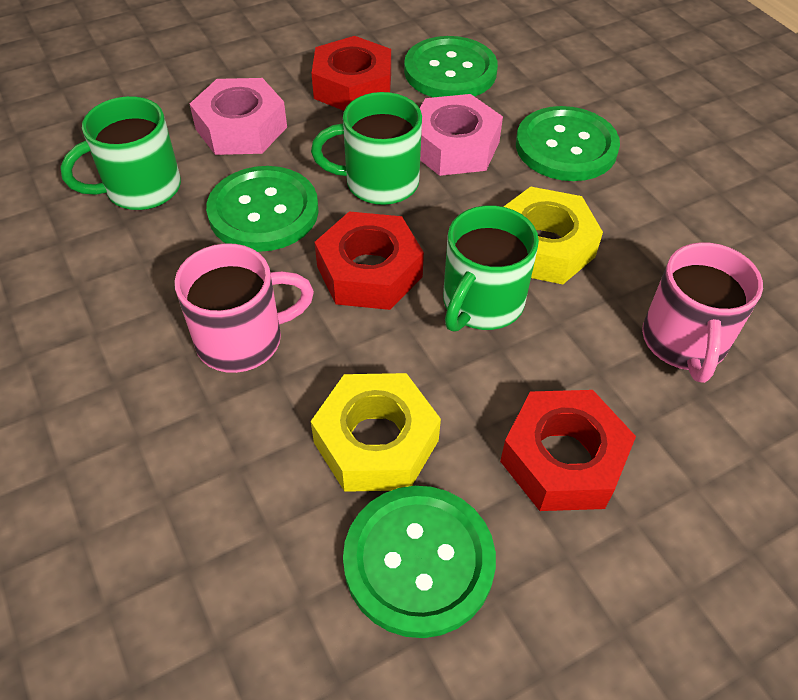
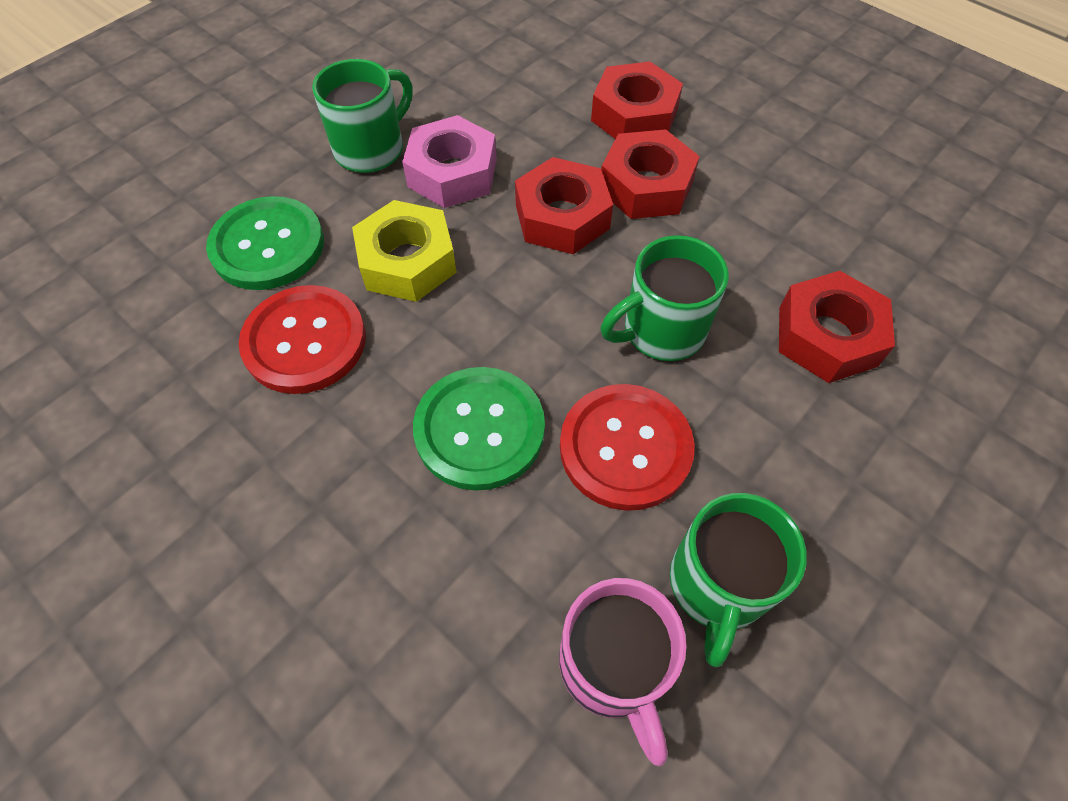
green button: [206,166,319,252] [343,486,496,638] [404,36,498,97] [516,106,620,181] = 4 -> [206,196,324,290] [413,367,545,491] = 2
pink mug: [175,243,314,373] [642,242,763,383] = 2 -> [559,578,687,766] = 1
pink nut: [190,78,287,155] [420,94,503,176] = 2 -> [402,115,497,208] = 1
red button: none = 0 -> [239,285,366,394] [560,384,695,511] = 2
red nut: [312,36,391,111] [315,211,424,310] [500,390,636,511] = 3 -> [515,157,613,254] [591,62,683,139] [601,129,700,219] [779,271,895,383] = 4
yellow nut: [311,373,441,492] [504,187,603,284] = 2 -> [352,200,457,302] = 1

